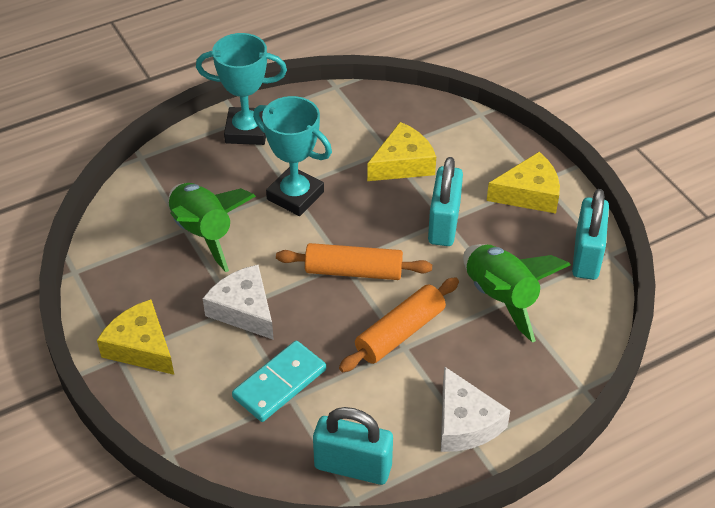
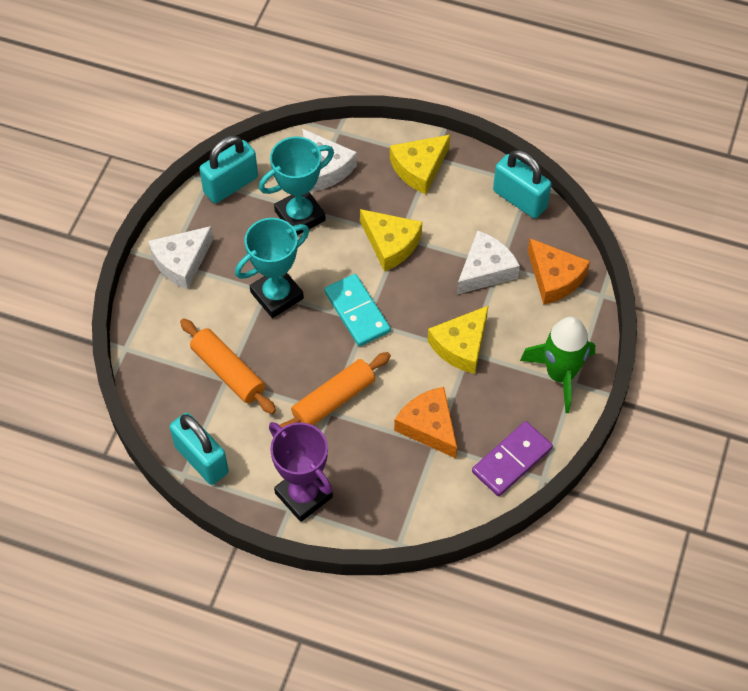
green rocket: [169,183,256,272] [463,244,570,342] = 2 -> [520,317,595,413] = 1
orange cheese: none = 0 -> [394,387,457,458] [528,238,590,305] = 2
purple domino: none = 0 -> [472,421,553,496] = 1
purple trophy: none = 0 -> [269,422,333,522] = 1
white cheese: [203,265,274,340] [441,366,510,452] = 2 -> [148,226,213,290] [302,129,357,192] [457,231,520,294] = 3

